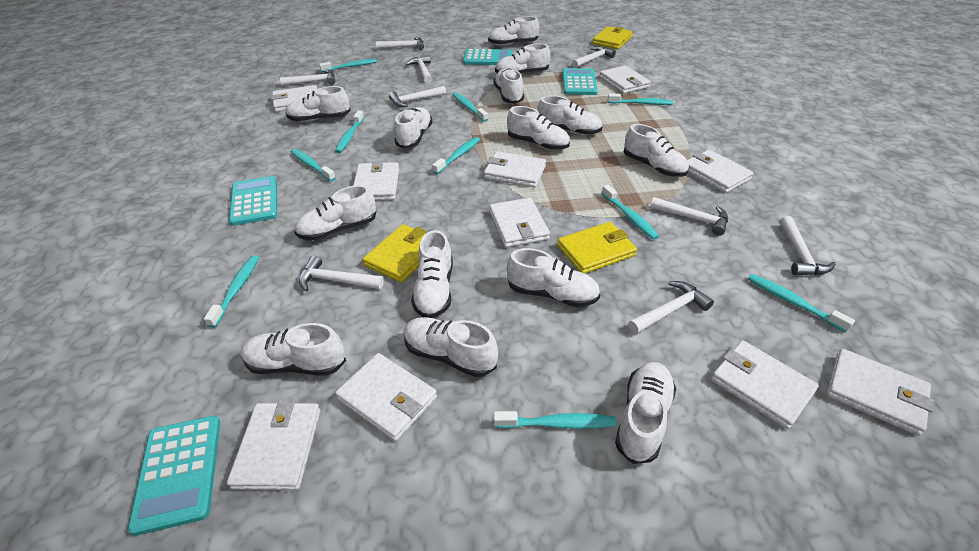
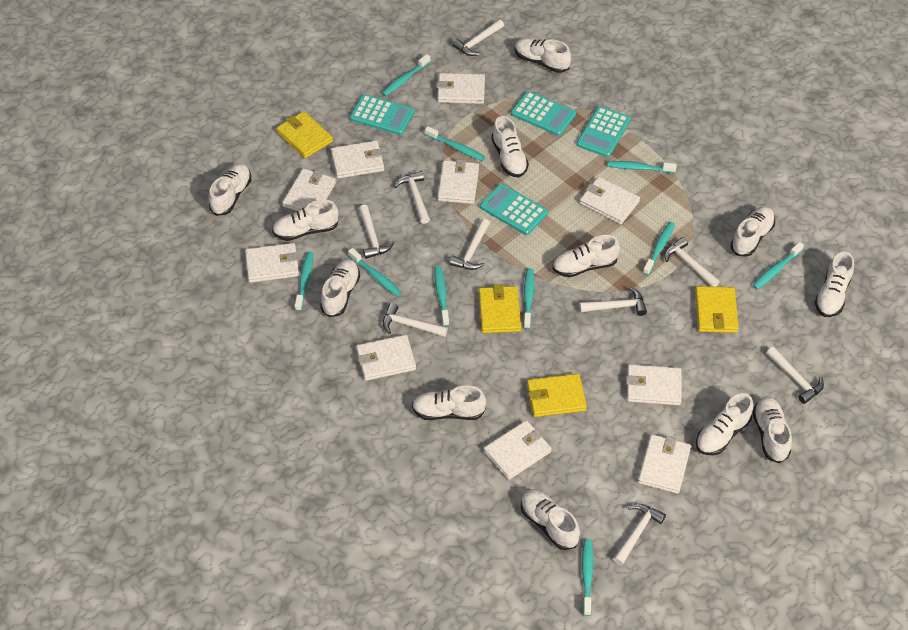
white shoe: [241,323,346,376] [285,86,351,122] [294,185,376,241] [395,107,433,149] [403,317,498,377] [411,230,453,318] [488,16,539,46] [494,69,524,104] [495,43,550,74] [507,106,570,150] [507,248,600,307] [537,96,602,135] [615,362,676,464] [624,124,689,177] = 14 -> [209,163,251,216] [272,200,339,241] [320,259,360,317] [412,385,486,420] [491,116,529,177] [515,38,571,73] [521,490,580,550] [552,235,620,277] [696,393,753,455] [730,207,775,257] [752,396,792,463] [815,252,854,317] = 12
yellow wallet: [363,224,426,283] [557,222,637,274] [592,26,633,49] = 3 -> [276,111,333,158] [479,284,521,333] [527,374,587,417] [695,286,739,333] = 4

